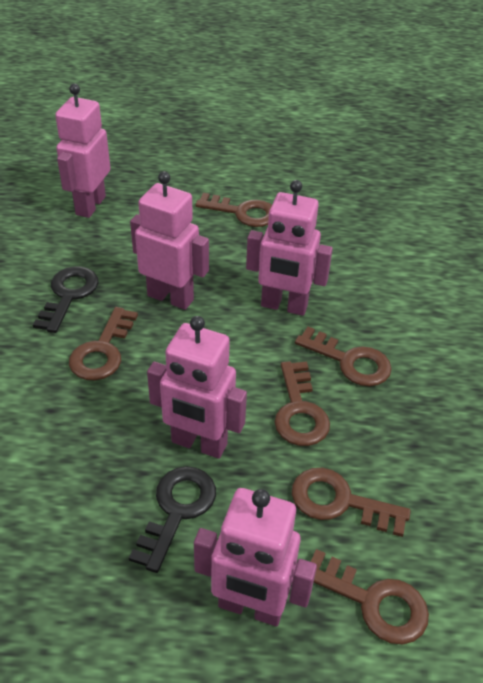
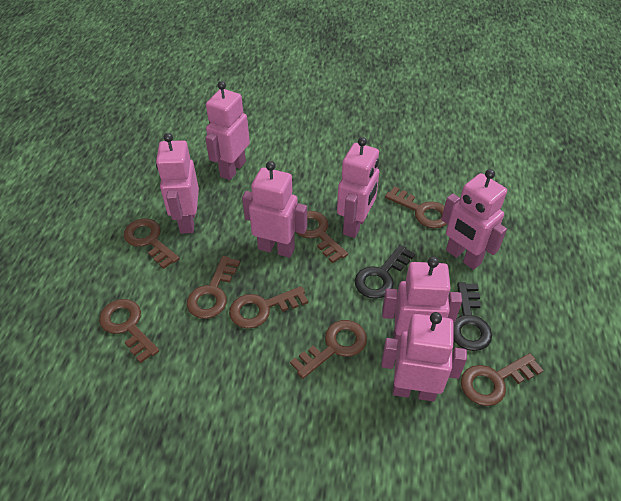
brown key: [69,307,138,380] [195,193,272,227] [275,361,330,446] [292,468,411,537] [295,327,392,386] [311,549,429,645] = 6 -> [99,299,159,363] [124,218,180,269] [187,256,240,319] [229,286,308,329] [290,320,367,379] [296,211,348,263] [385,186,446,228] [461,353,544,406] = 8
pink robot: [55,84,110,218] [130,171,209,310] [147,316,247,459] [194,488,317,626] [246,180,333,316] = 5 -> [156,133,199,234] [205,81,250,180] [242,161,307,258] [337,137,379,238] [381,312,467,402] [382,257,462,345] [441,169,507,270] = 7

